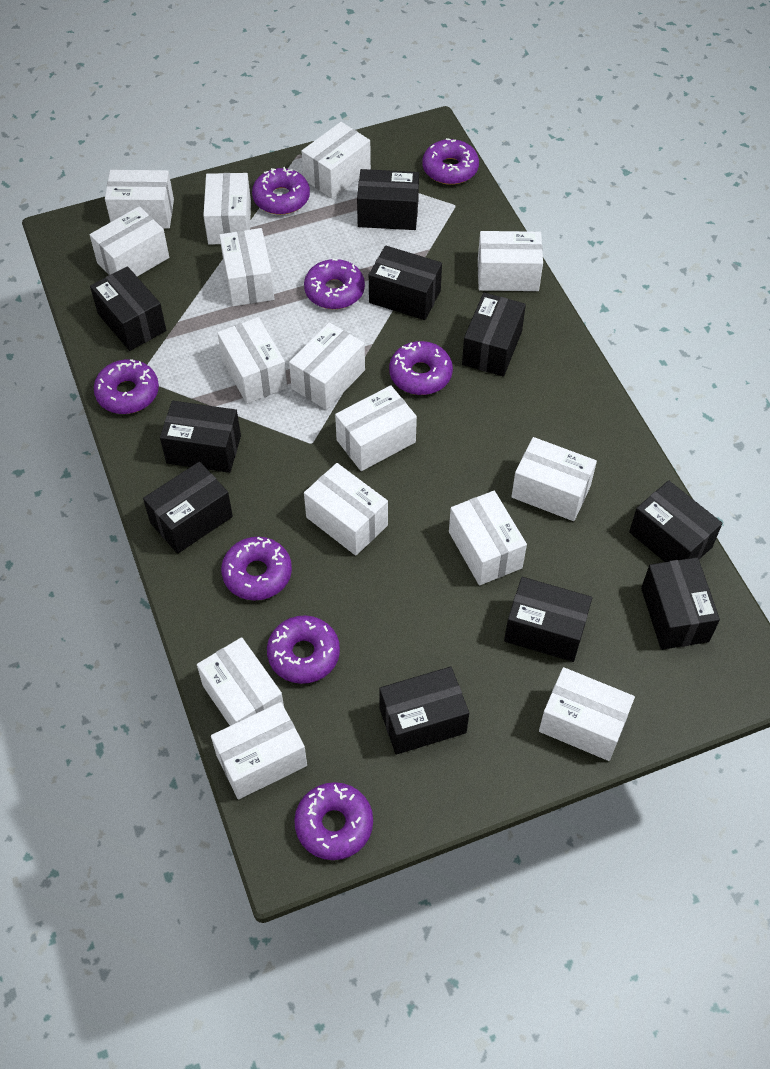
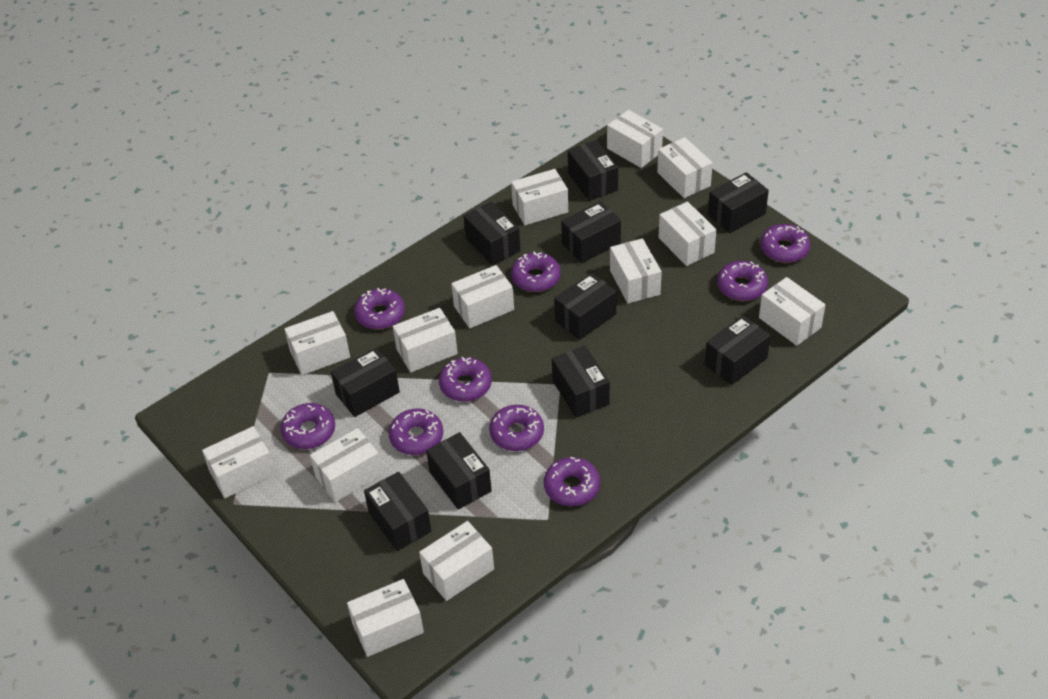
purple donut: [94,359,159,414] [221,537,292,601] [252,167,310,215] [267,615,340,684] [294,782,373,860] [304,259,365,309] [389,341,453,395] [423,138,479,185] = 8 -> [281,403,335,449] [354,288,405,330] [389,408,443,455] [439,357,492,402] [489,405,544,451] [511,252,561,292] [544,457,600,506] [717,261,768,301] [760,224,810,263] = 9
white box: [90,206,169,277] [105,170,174,228] [197,637,284,726] [203,173,251,245] [211,702,307,800] [217,317,287,404] [219,228,274,306] [289,322,365,410] [301,122,371,199] [304,463,388,556] [335,385,417,471] [449,491,527,585] [478,231,543,291] [511,437,597,521] [539,667,635,761] = 15 -> [202,426,276,498] [284,311,350,375] [310,428,383,502] [347,579,424,657] [393,308,458,372] [419,521,494,601] [451,265,514,328] [511,169,568,225] [607,110,663,168] [610,238,662,304] [657,137,713,198] [659,201,716,266] [759,277,826,346] = 13

